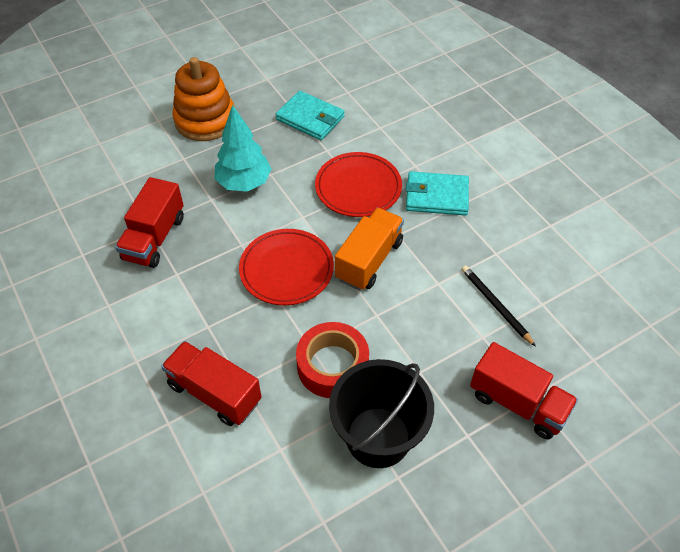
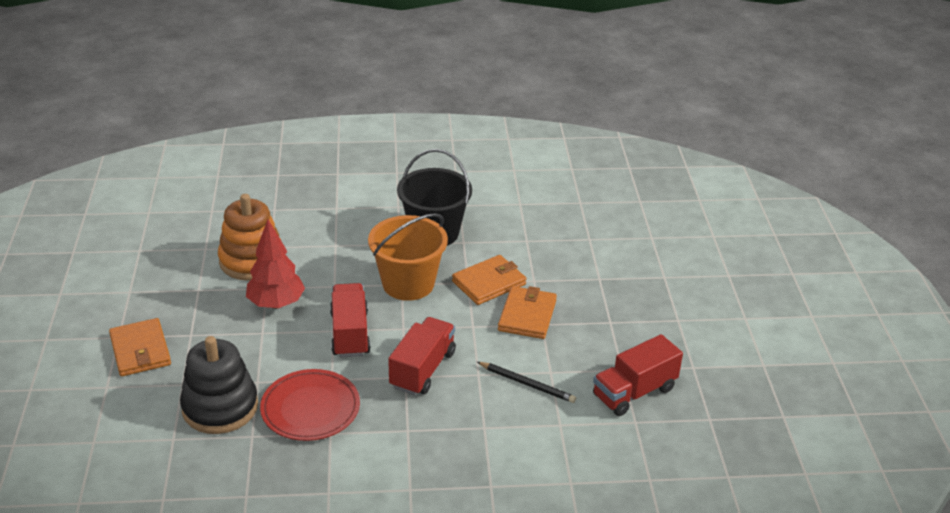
black stacking toy: none = 0 -> [180,336,258,434] = 1
orange bucket: none = 0 -> [368,213,448,301] = 1
orange truck: [335,208,404,291] = 1 -> none = 0
orange wallet: none = 0 -> [109,318,171,376] [452,255,526,305] [498,286,557,339] = 3
red plate: [239,229,334,305] [315,152,402,217] = 2 -> [260,369,360,441] = 1
red tape: [296,322,369,398] = 1 -> none = 0
red tree: none = 0 -> [246,220,305,309] = 1
turquoise tree: [214,105,272,192] = 1 -> none = 0
turquoise wallet: [275,91,345,140] [406,171,469,216] = 2 -> none = 0

